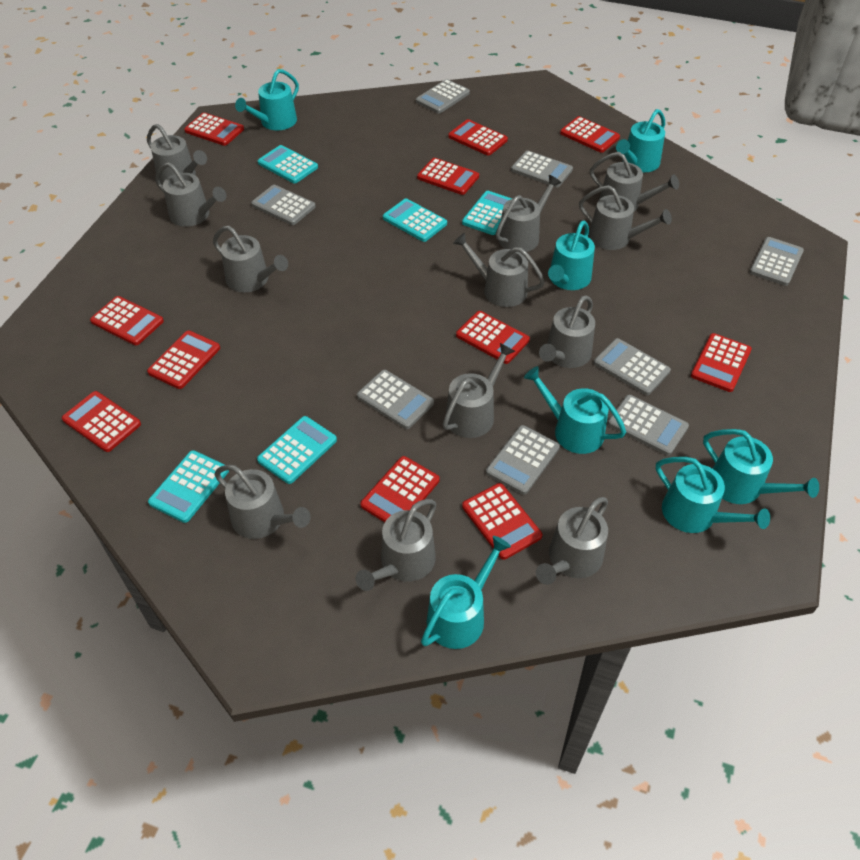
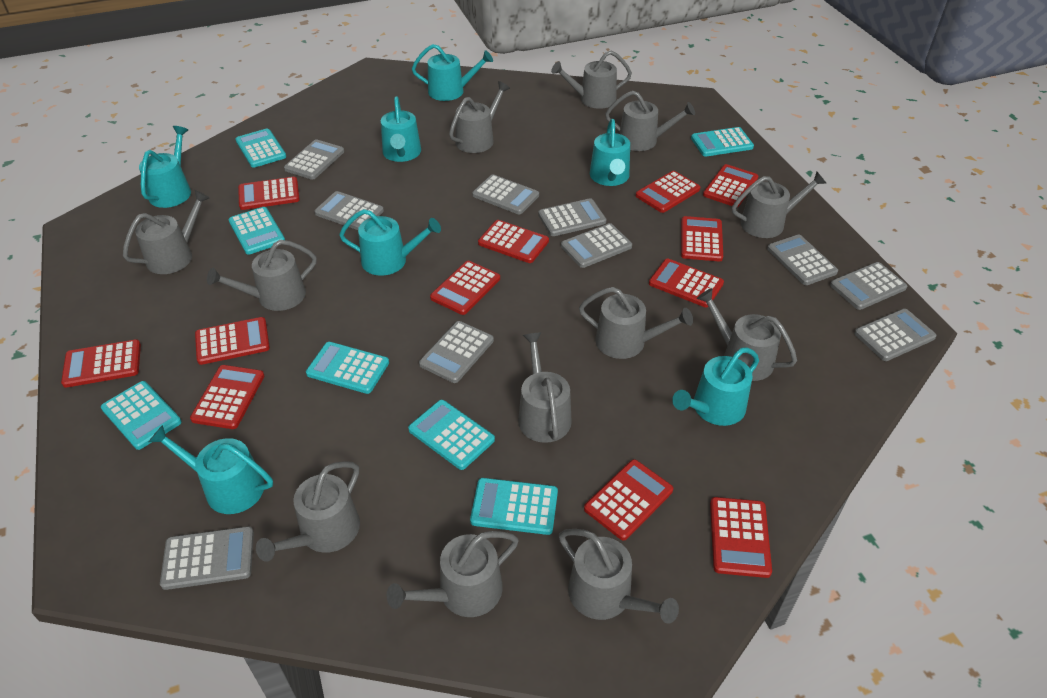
grey calculator: [251,185,316,225] [357,370,434,429] [416,79,470,114] [486,425,560,495] [511,151,573,188] [594,338,671,395] [608,395,689,456] [750,237,804,286] = 8 -> [160,526,254,590] [284,139,344,180] [314,191,384,230] [419,321,494,383] [472,174,539,214] [538,198,607,236] [561,223,632,268] [767,234,838,285] [830,262,907,310] [854,309,937,361] = 10
red calculator: [62,391,141,452] [90,296,164,345] [147,331,220,389] [184,113,244,146] [360,456,439,522] [417,158,479,195] [448,119,508,156] [456,311,530,364] [462,483,542,560] [560,116,620,153] [691,333,752,392] = 11 -> [61,339,141,388] [190,365,264,429] [195,317,270,365] [238,177,300,210] [430,261,500,315] [478,220,549,263] [584,459,673,540] [636,171,700,213] [649,259,724,307] [681,216,723,261] [703,164,758,207] [710,497,772,578] = 12
turquoise calculator: [148,450,229,523] [257,416,337,484] [258,145,318,183] [383,198,447,242] [462,191,512,235] = 5 -> [101,381,181,450] [228,207,285,255] [236,128,286,168] [306,342,389,394] [408,400,495,470] [470,478,558,535] [691,127,754,157] = 7

